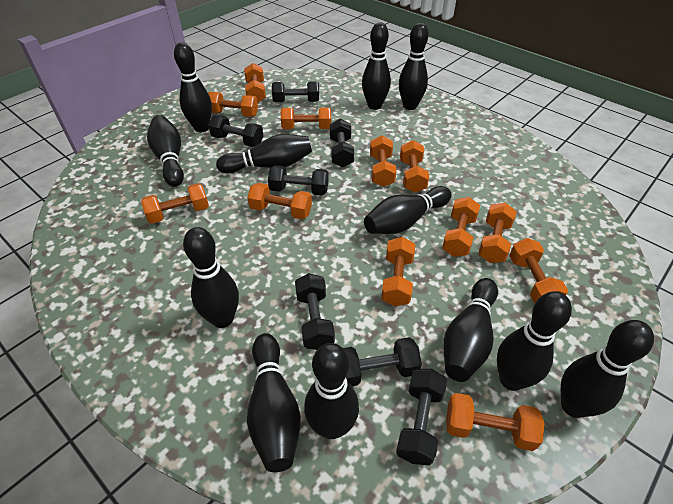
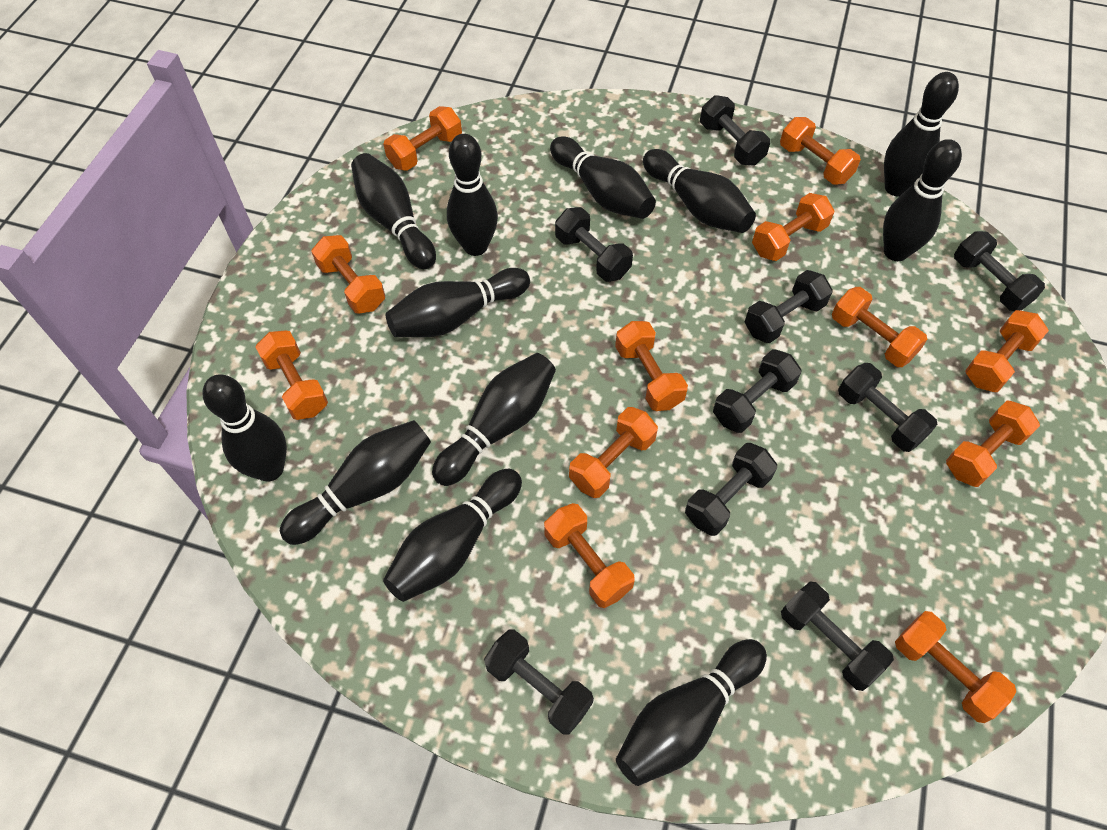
black dumbbell: [208,115,263,147] [268,165,329,196] [272,81,319,102] [295,273,335,350] [330,119,354,167] [343,337,422,386] [396,369,447,466] = 7 -> [484,630,594,735] [555,207,633,282] [685,443,777,536] [700,95,770,166] [713,349,801,433] [745,270,833,343] [781,582,894,691] [838,363,938,452] [954,231,1045,311] = 9

